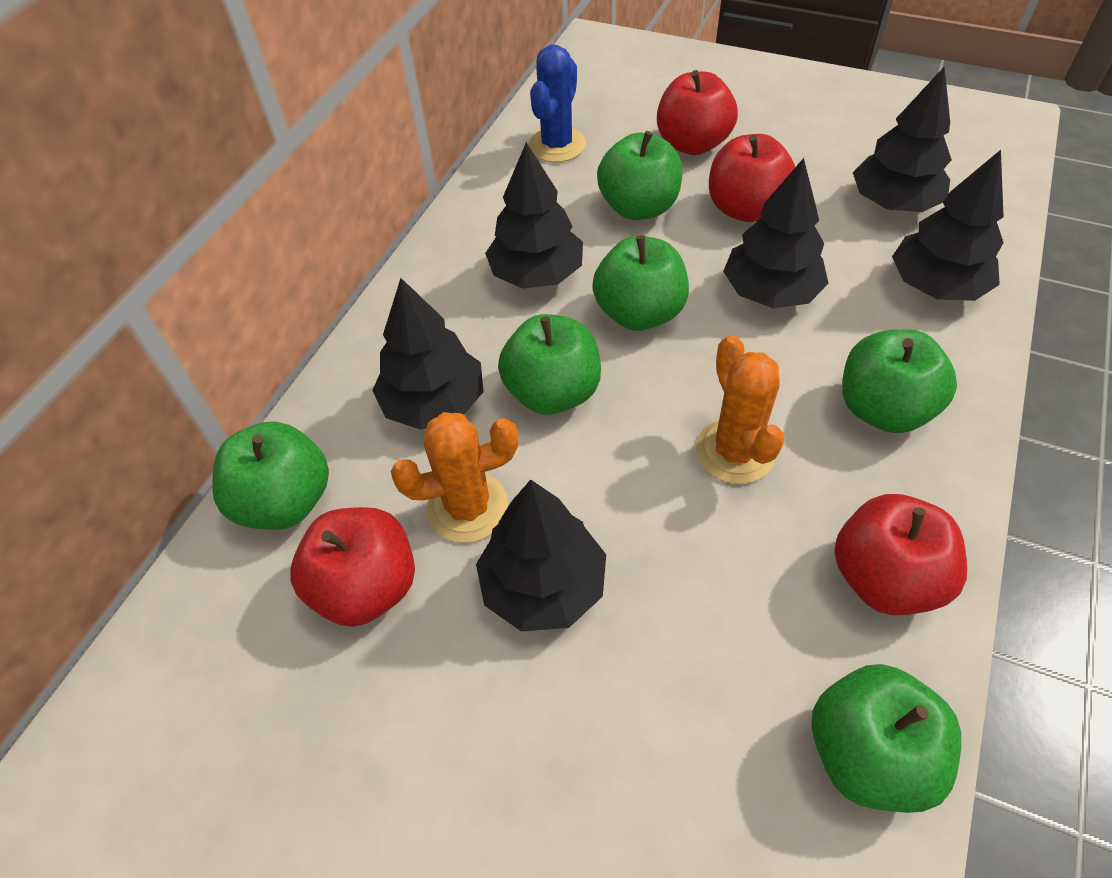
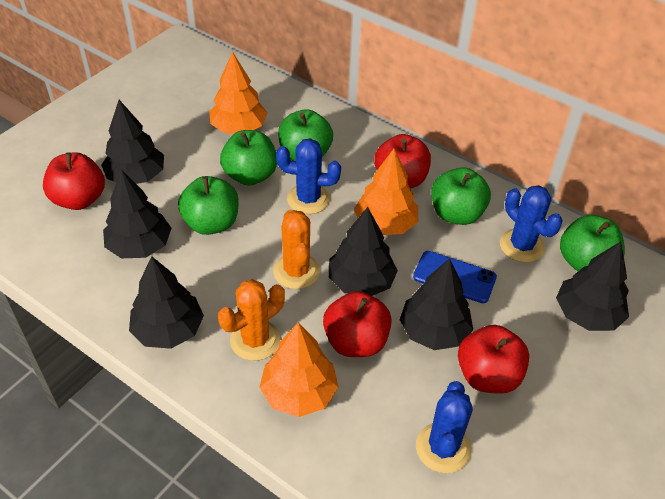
blue cactus: [529,45,586,163] = 1 -> [276,138,341,214] [416,381,473,473] [500,185,563,262] = 3
blue phone: none = 0 -> [413,251,497,303] = 1
green apple: [212,421,329,530] [498,314,601,415] [592,235,689,331] [597,131,682,220] [811,664,961,813] [842,329,957,433] = 6 -> [178,176,239,235] [220,130,277,186] [278,109,333,161] [431,167,491,225] [560,215,625,271] = 5
orange tree: none = 0 -> [209,52,267,134] [259,322,338,417] [354,149,418,235] = 3

